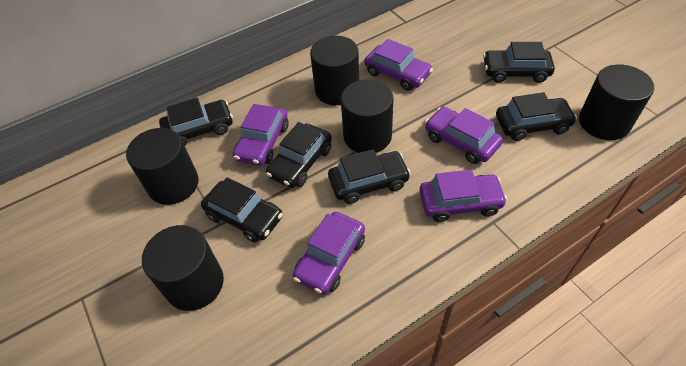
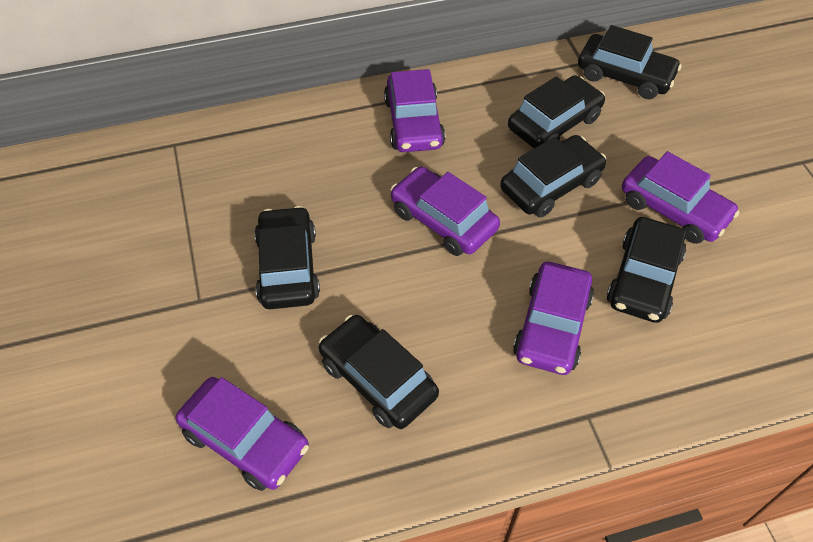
black cylinder: [126,128,198,205] [142,225,224,311] [310,36,359,105] [341,79,394,153] [579,65,654,140] = 5 -> none = 0

